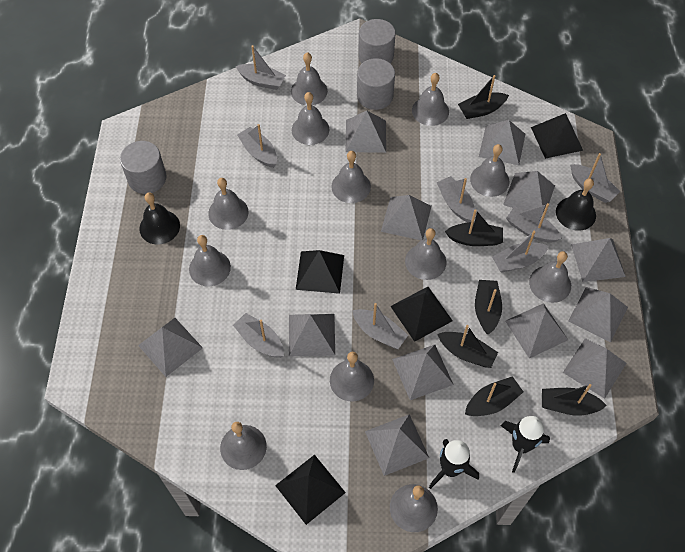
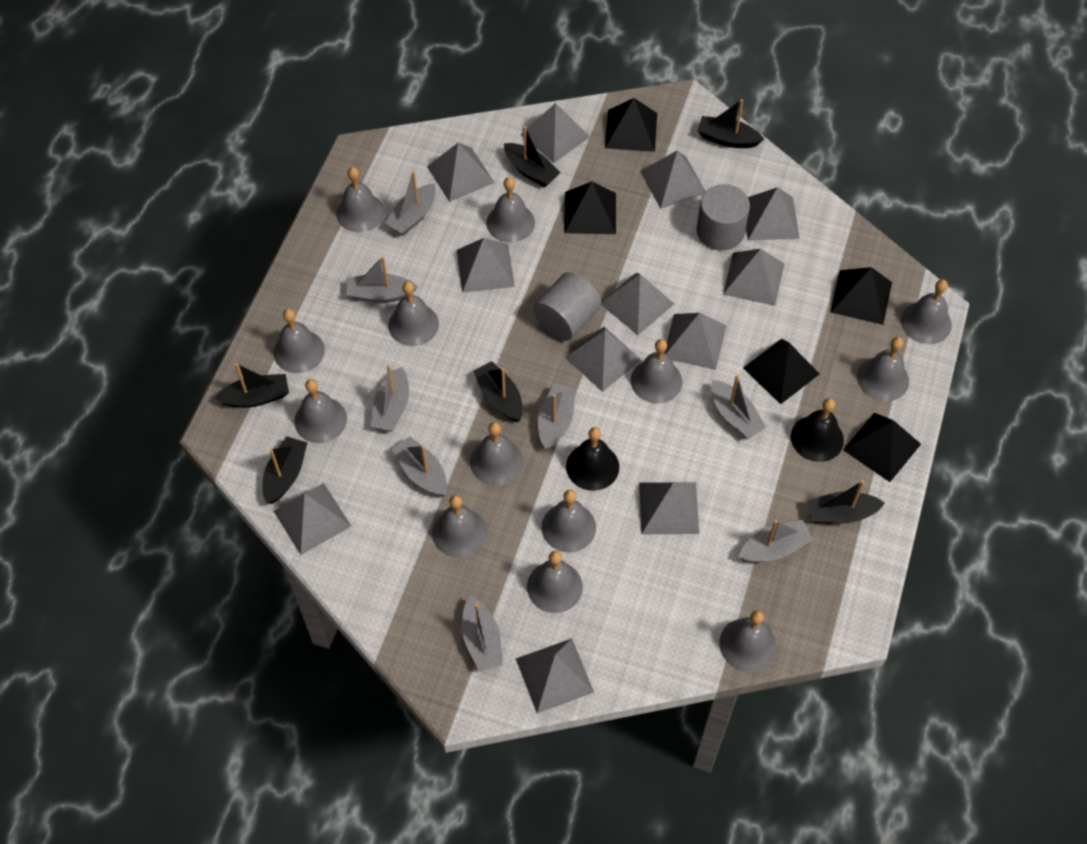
black pyramid: [275,455,346,525] [296,250,344,294] [390,287,453,342] [531,113,583,159] = 4 -> [564,182,616,234] [605,98,657,152] [743,339,820,404] [830,267,892,325] [843,413,921,482] = 5
black rocket: [429,439,479,489] [500,416,550,473] = 2 -> none = 0
grey bell: [189,235,231,286] [208,178,248,230] [220,422,267,470] [291,52,328,105] [292,92,329,145] [330,352,374,401] [331,151,371,203] [390,484,438,532] [405,228,446,280] [412,73,449,126] [470,144,509,197] [529,251,571,303] = 12 -> [273,309,325,373] [294,379,347,443] [336,167,385,232] [388,281,439,346] [432,495,487,558] [470,422,523,486] [486,177,535,243] [527,551,583,613] [541,490,596,553] [631,339,682,404] [719,610,776,672] [857,337,909,401] [901,279,952,344] = 13
grey cylinder: [120,141,167,194] [357,58,395,110] [358,19,395,64] = 3 -> [533,272,601,341] [696,184,750,250] = 2

